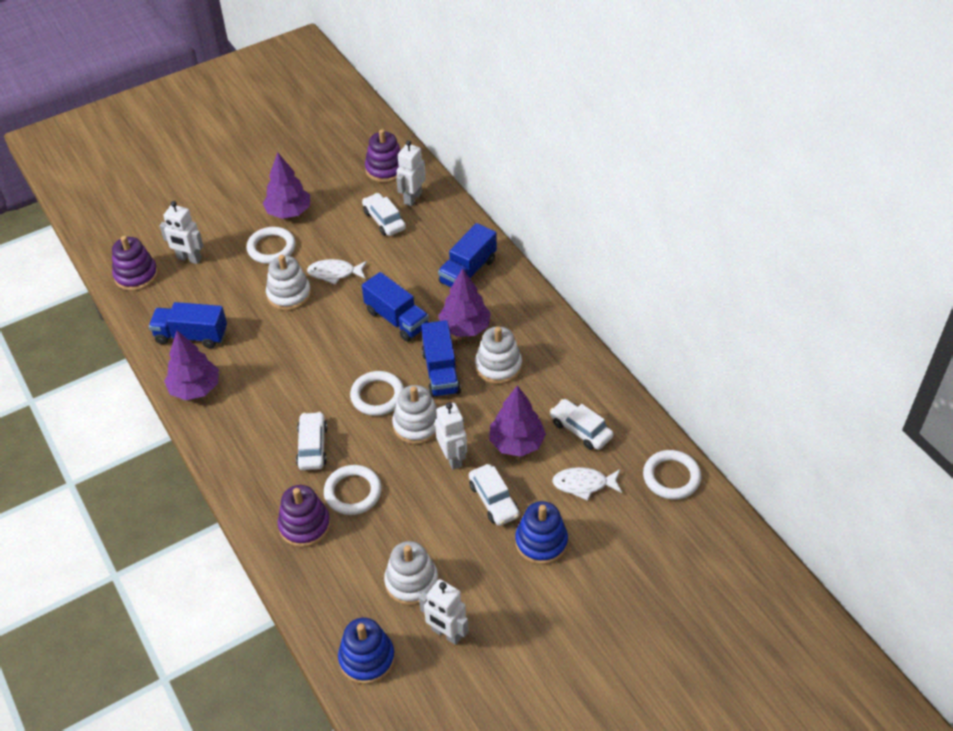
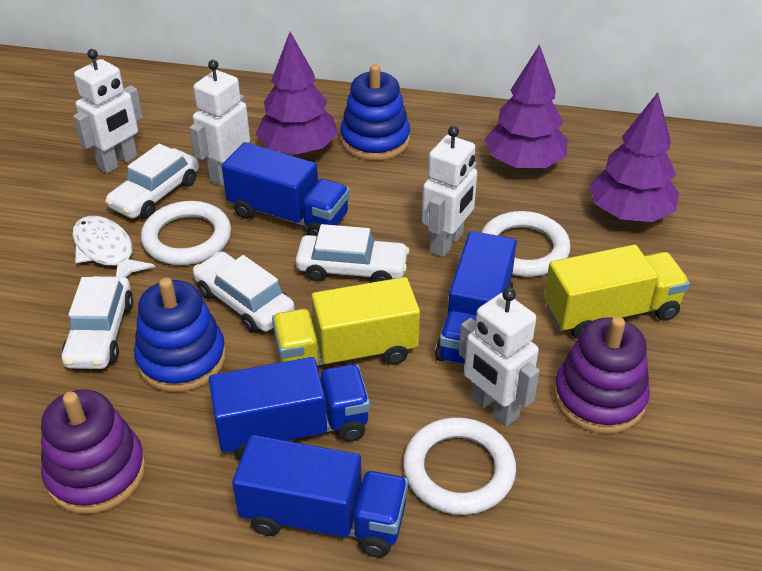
purple stacking toy: [112,236,158,291] [278,485,330,547] [365,129,401,183] = 3 -> [41,389,146,514] [554,316,650,434] = 2
purple tree: [164,331,219,400] [263,152,310,219] [438,268,491,337] [489,385,546,457] = 4 -> [256,32,338,155] [485,44,568,169] [589,93,679,222] = 3
white fish: [307,259,367,285] [552,467,622,501] = 2 -> [72,216,155,277] = 1
white ring: [247,227,296,264] [324,465,382,515] [350,371,404,416] [643,450,702,499] = 4 -> [141,201,231,265] [403,417,516,515] [481,211,570,277] = 3
white stacking toy: [266,255,311,311] [384,541,438,606] [392,385,437,444] [475,326,522,384] = 4 -> none = 0
yellow truck: none = 0 -> [272,277,420,366] [544,245,690,339] = 2

